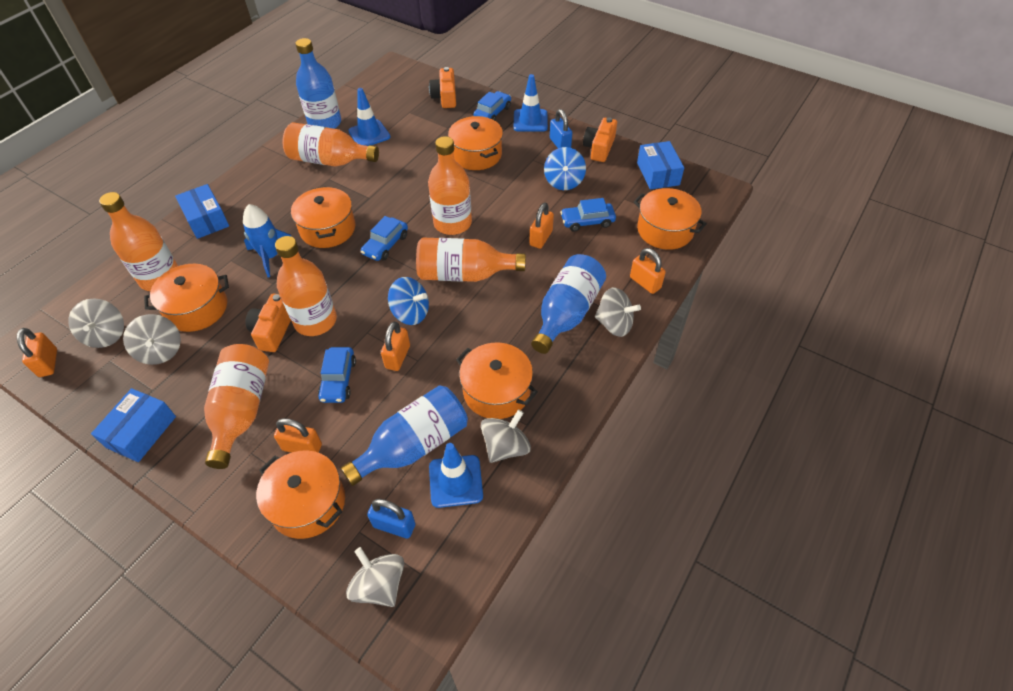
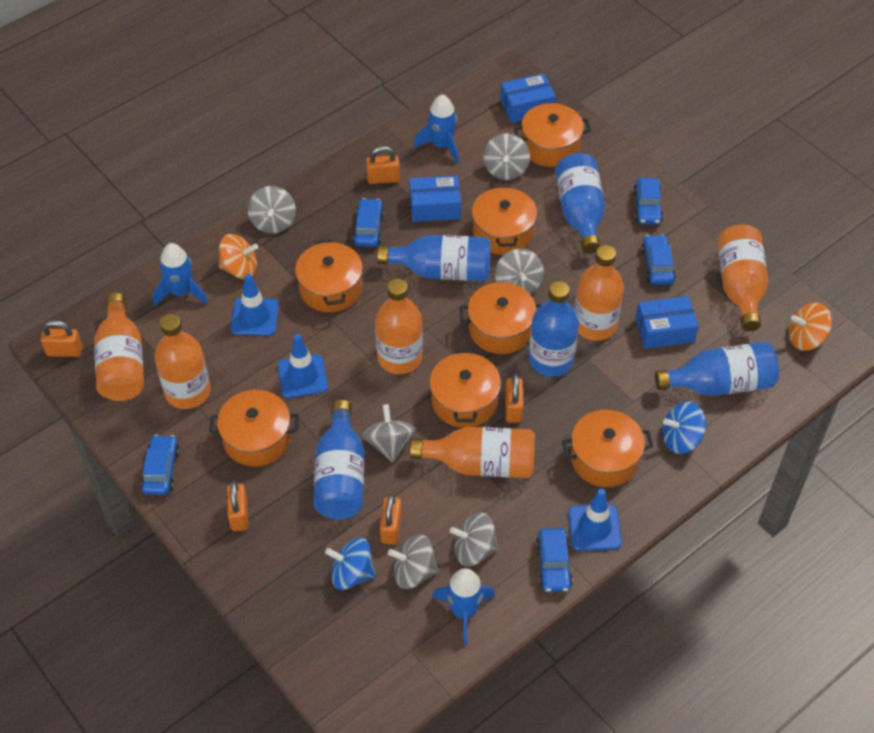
blue bottle: [295,38,341,129] [341,385,468,486] [531,254,606,354] = 3 -> [313,400,364,519] [377,235,491,281] [529,281,579,377] [555,153,605,254] [655,342,779,396] = 5
blue car: [318,347,356,403] [361,216,408,261] [473,91,511,121] [560,198,616,232] = 4 -> [141,435,180,495] [353,198,384,247] [536,528,573,592] [633,178,663,225] [641,234,676,285] = 5
blue padlock: [367,499,415,539] [550,109,572,148] = 2 -> none = 0
blue rocket: [243,204,292,278] = 1 -> [153,243,208,306] [414,94,459,164] [432,568,495,646] = 3
grey spinning top: [68,299,124,348] [123,314,181,365] [346,547,404,607] [481,410,531,463] [595,288,641,337] = 5 -> [248,186,296,234] [362,404,416,463] [388,535,438,589] [450,512,499,566] [483,133,530,180] [495,249,544,294] = 6
orange camera: [245,294,291,352] [429,67,456,108] [583,117,617,162] = 3 -> none = 0
orange pot: [144,264,229,332] [256,450,345,539] [291,186,355,248] [448,116,503,170] [456,342,538,419] [634,188,707,250] = 6 -> [209,390,299,467] [295,240,363,312] [429,350,501,428] [460,282,542,354] [472,185,537,255] [514,103,591,167] [562,410,653,487] = 7
orange spinning top: none = 0 -> [219,234,258,279] [789,303,832,351] = 2

